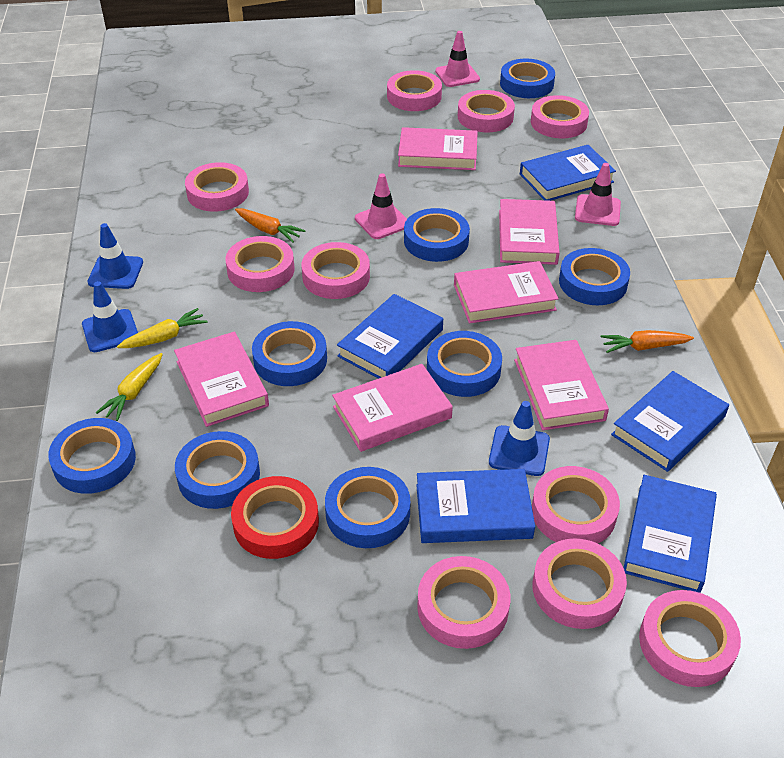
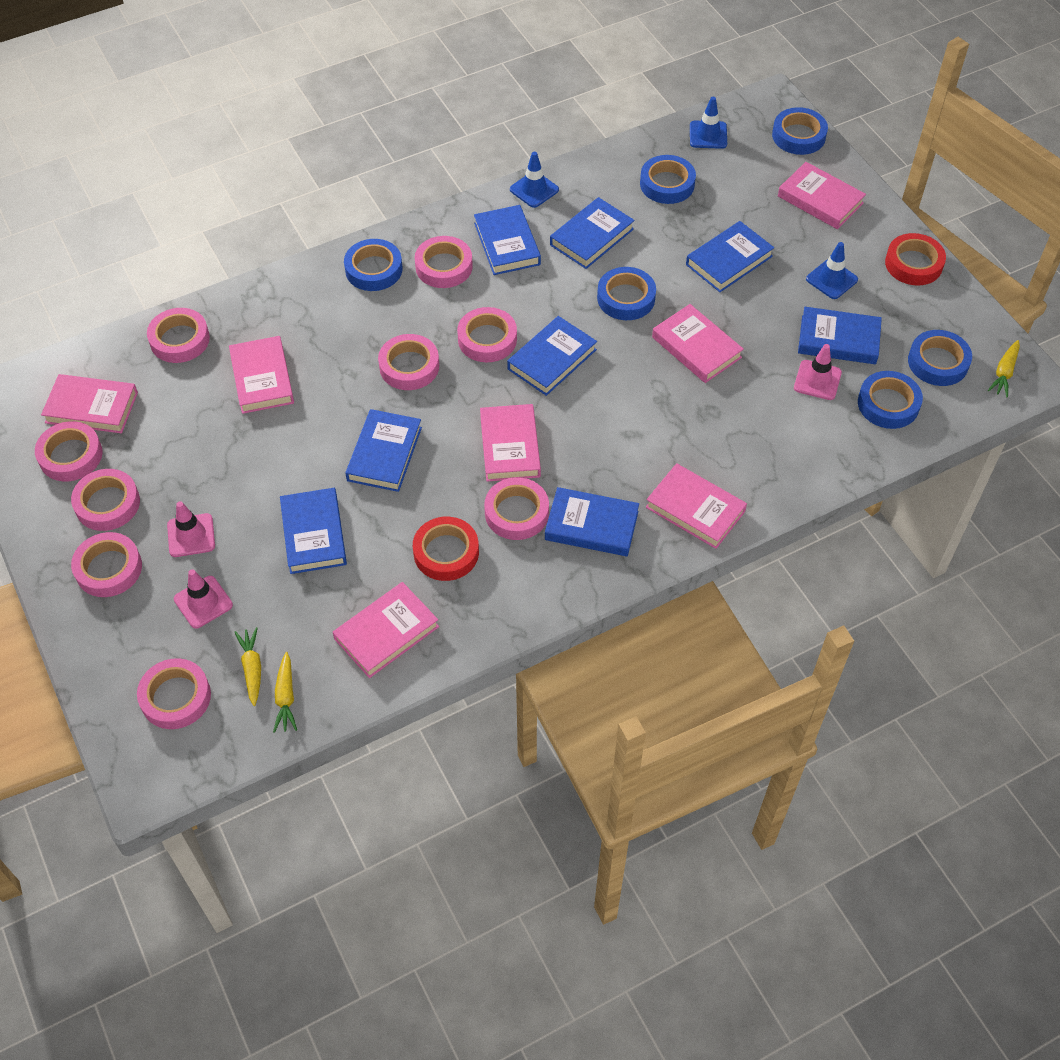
blue book: [337,294,443,379] [416,469,535,543] [520,145,616,201] [611,371,729,472] [624,475,717,593] = 5 -> [280,488,347,574] [345,409,422,492] [474,205,541,275] [507,316,597,396] [545,487,639,556] [550,197,635,269] [686,221,774,292] [798,307,882,364] = 8
blue tape: [48,418,136,494] [175,431,260,509] [252,321,327,386] [325,467,410,548] [404,208,470,262] [427,331,502,397] [500,59,555,98] [559,248,630,305] = 8 -> [344,239,403,291] [597,267,656,320] [640,155,696,204] [772,107,828,155] [858,371,923,429] [908,330,972,386] = 6
orange carrot: [235,208,306,242] [601,330,694,353] = 2 -> none = 0
pink book: [174,332,269,427] [332,364,453,452] [398,127,478,170] [454,261,559,324] [499,199,560,265] [514,340,609,430] = 6 -> [41,374,138,433] [229,336,294,414] [333,582,439,678] [480,404,541,482] [646,463,747,549] [652,304,744,383] [778,162,866,229] = 7
pink tape: [185,162,249,212] [225,236,295,292] [302,242,370,299] [387,70,442,111] [417,556,511,649] [458,90,515,132] [531,95,589,138] [532,466,620,544] [533,538,627,629] [639,590,741,687] = 10 -> [35,421,103,481] [71,469,140,531] [71,532,142,597] [137,658,211,729] [147,308,210,363] [378,334,439,390] [415,236,473,288] [457,307,517,362] [484,477,549,540] = 9
red tape: [231,476,319,559] = 1 -> [413,517,479,581] [885,233,946,286] = 2
yellow carrot: [96,353,163,421] [117,308,207,348] = 2 -> [234,627,261,706] [273,652,297,733] [988,340,1020,398] = 3

